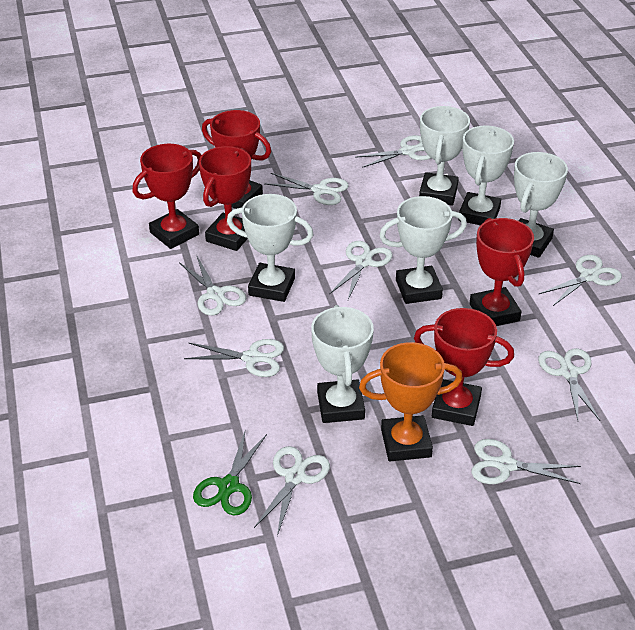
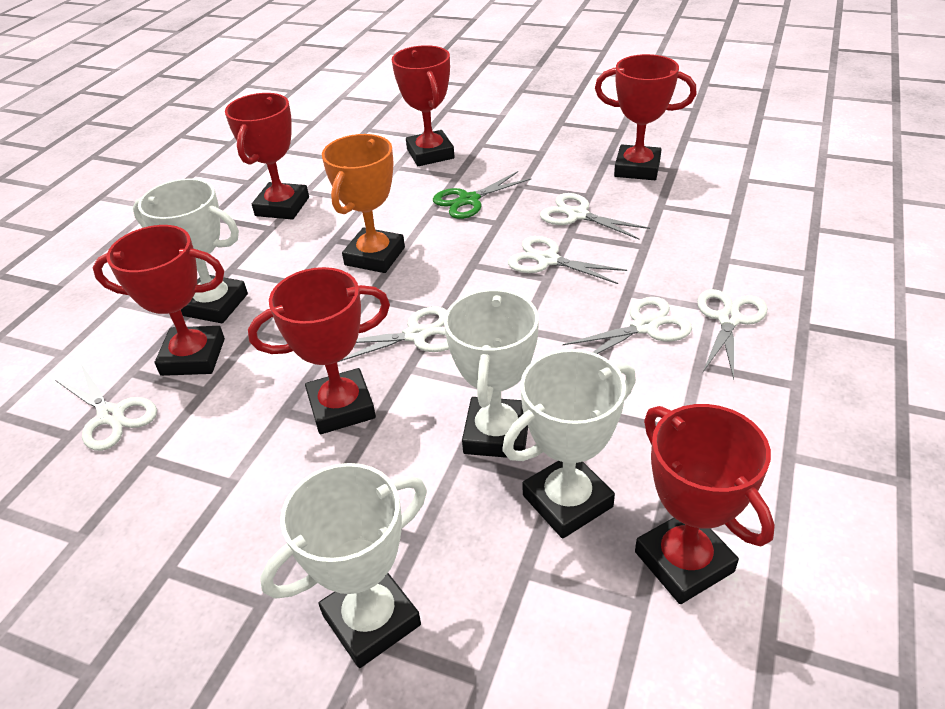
red trophy: [133,144,201,249] [199,146,251,251] [202,110,271,209] [414,308,514,426] [470,218,534,326] = 5 -> [93,225,225,376] [225,93,309,220] [248,267,390,434] [392,45,455,166] [595,54,697,180] [635,404,775,604] = 6
white scissors: [179,256,246,316] [184,339,284,377] [254,446,330,536] [264,173,349,205] [329,241,393,300] [355,135,431,168] [471,439,581,484] [538,348,600,421] [539,255,622,306] = 9 -> [55,364,157,451] [338,307,449,362] [508,236,627,284] [540,193,650,240] [563,297,692,354] [697,289,767,379] = 6
white trophy: [227,194,314,302] [311,305,374,423] [379,196,467,304] [419,106,470,206] [458,126,514,225] [514,152,568,258] = 6 -> [133,178,248,323] [260,463,427,668] [444,287,539,458] [502,349,636,539] = 4

